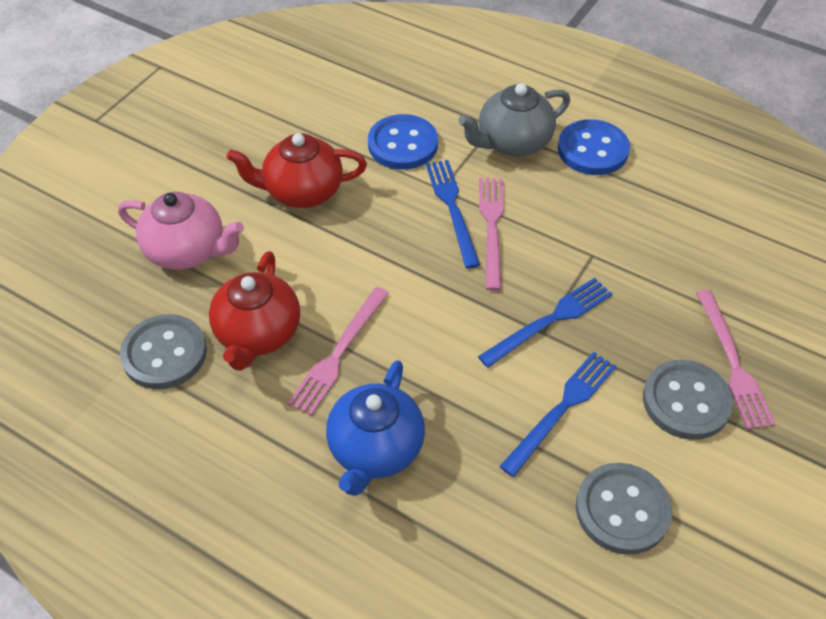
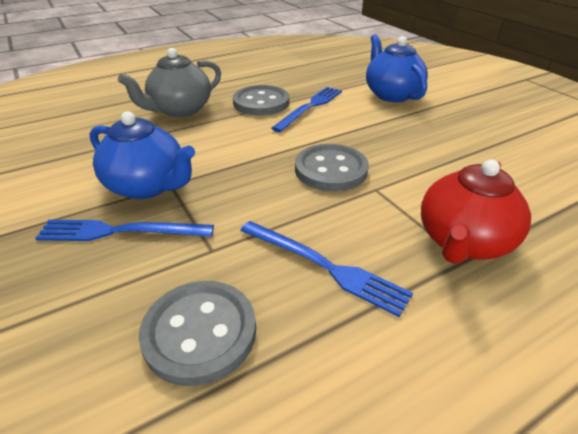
blue button: [368,114,438,170] [558,119,630,175] = 2 -> none = 0
blue teapot: [326,360,425,496] = 1 -> [89,111,195,199] [366,34,428,102] = 2
pink fork: [287,287,389,416] [479,178,504,291] [696,290,775,429] = 3 -> none = 0
pink teapot: [118,192,244,270] = 1 -> none = 0
red teapot: [209,251,300,371] [227,133,367,208] = 2 -> [421,159,531,264] = 1

